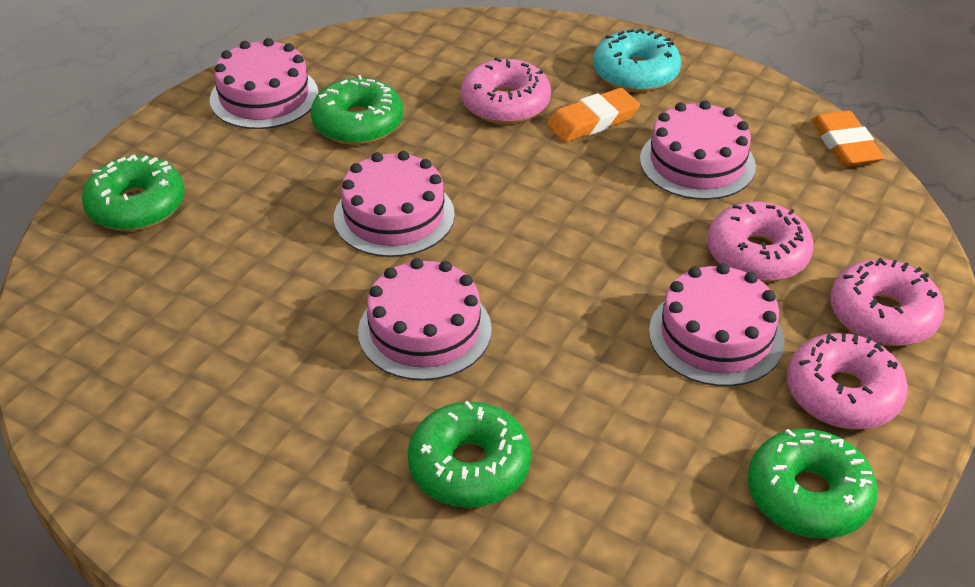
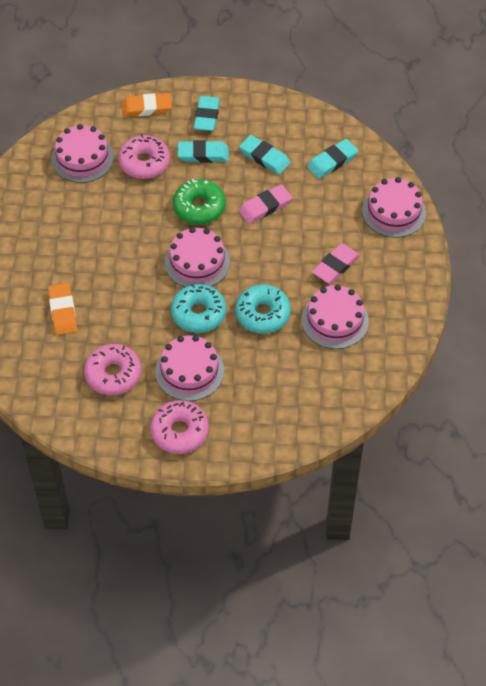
green donut: [82,154,185,231] [311,75,403,145] [407,401,531,508] [748,429,878,539] = 4 -> [173,179,226,225] = 1
pink donut: [461,57,551,124] [707,202,814,282] [787,333,908,430] [830,258,945,346] = 4 -> [84,344,141,395] [118,134,170,179] [150,400,209,454] = 3
pink eraser: none = 0 -> [239,184,292,224] [312,243,360,284] = 2
turquoise donut: [593,28,681,92] = 1 -> [171,284,226,333] [235,284,291,334] = 2
turquoise eraser: none = 0 -> [178,140,229,162] [193,96,220,131] [239,135,291,175] [307,139,358,179] = 4

